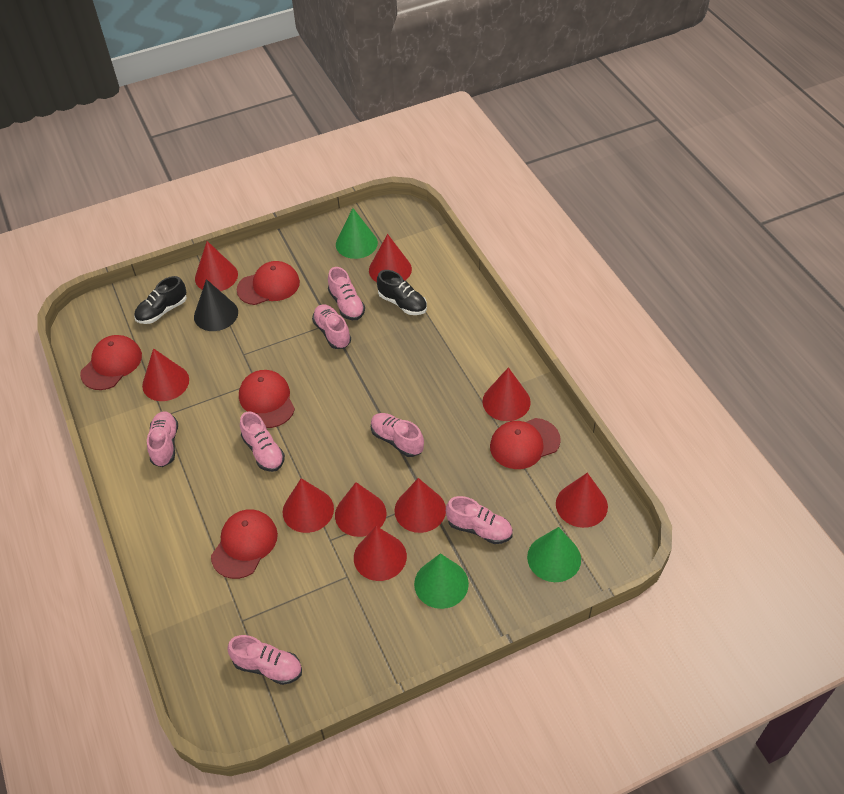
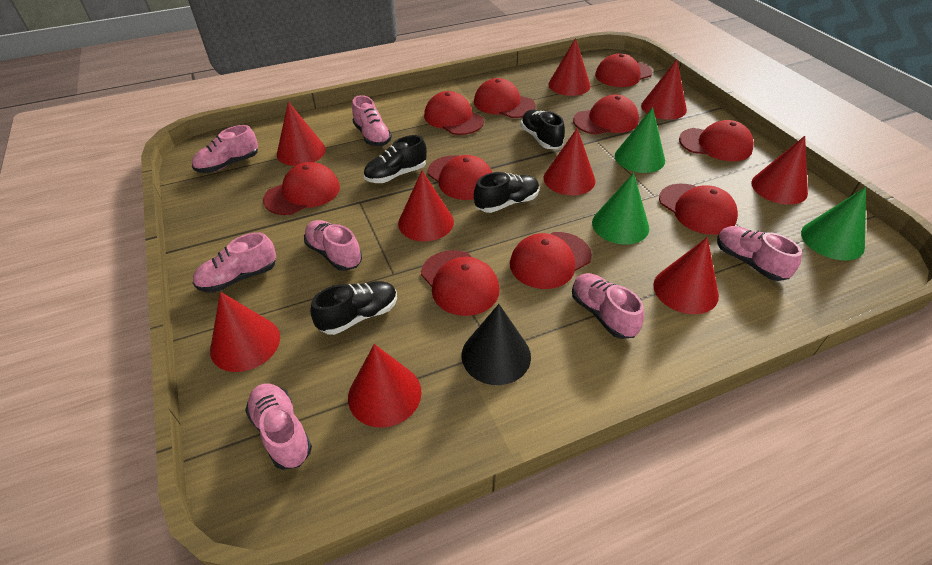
black shoe: [134,276,187,324] [377,270,427,315] = 2 -> [310,281,397,335] [364,135,427,183] [474,172,540,213] [520,110,565,149] = 4
red cap: [80,335,142,390] [211,509,278,579] [237,261,300,305] [239,370,295,428] [490,418,561,469] = 5 -> [263,162,340,215] [421,250,500,316] [424,91,484,135] [428,155,493,200] [474,78,536,118] [510,232,592,289] [573,95,639,135] [595,53,652,87] [659,184,738,235] [679,120,754,161] = 10

